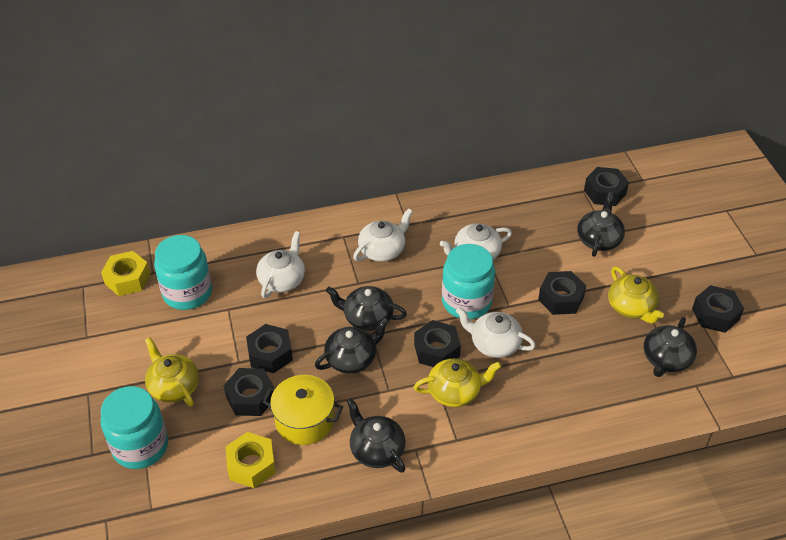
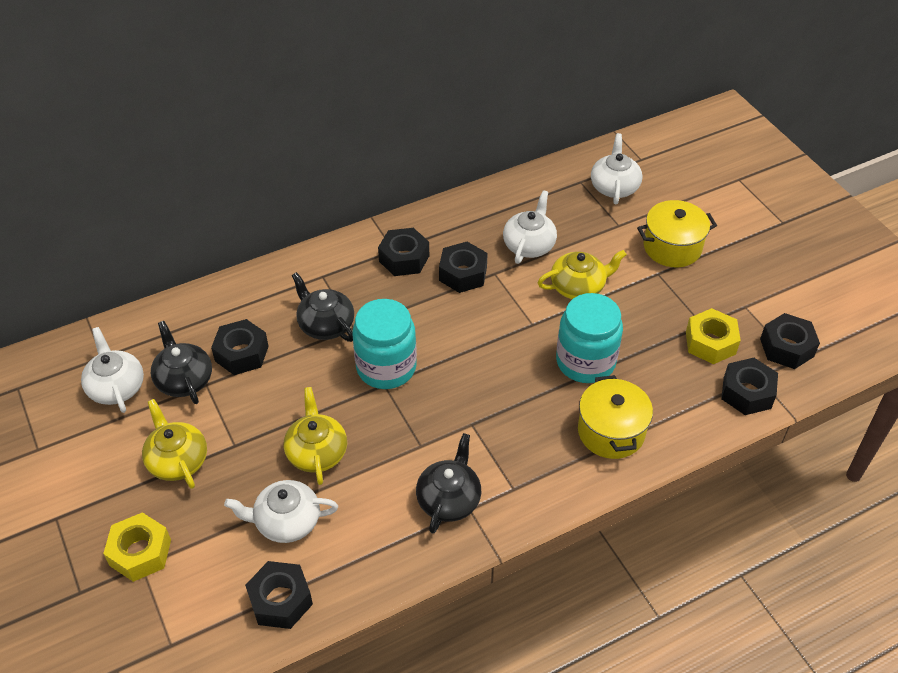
black teapot: [315,318,389,373] [326,286,407,331] [347,398,406,473] [577,192,625,257] [644,317,697,377] = 5 -> [151,321,212,404] [292,272,354,342] [416,433,481,534] = 3
turquoise jar: [100,386,168,469] [154,235,212,310] [442,244,495,319] = 3 -> [352,299,417,389] [556,293,623,383] = 2
yellow pot: [263,375,343,445] = 1 -> [578,375,653,459] [637,200,717,267] = 2

